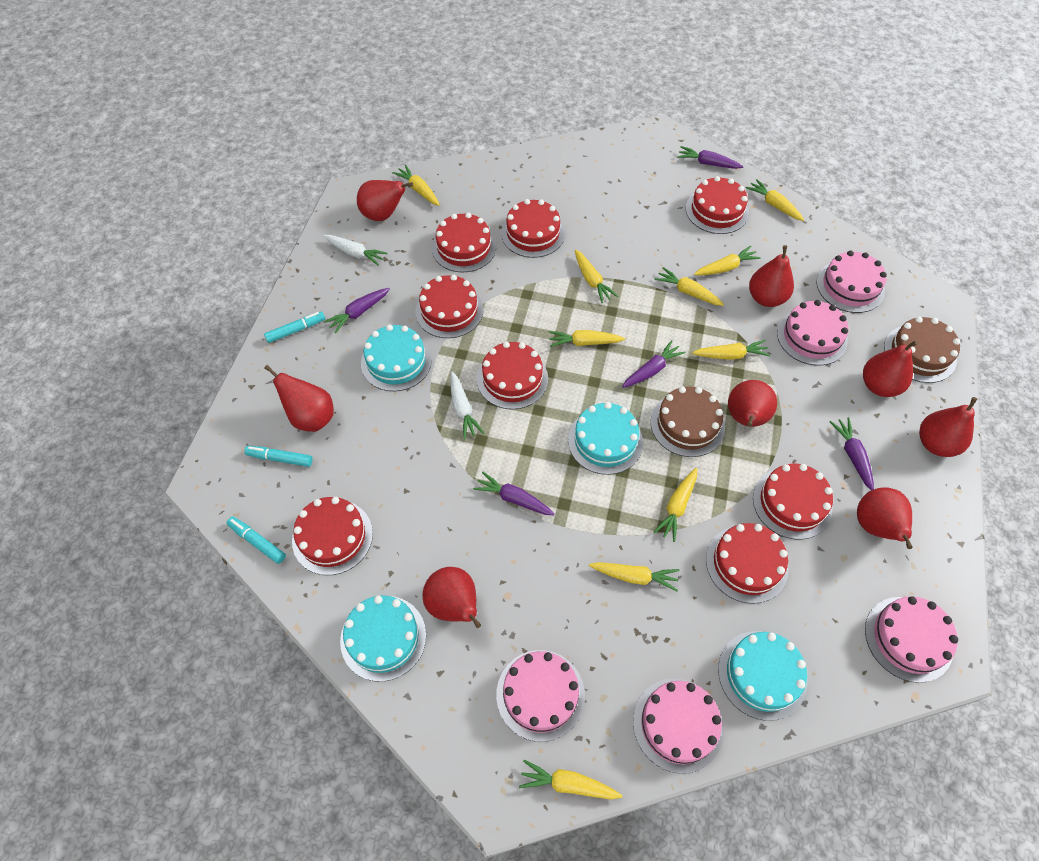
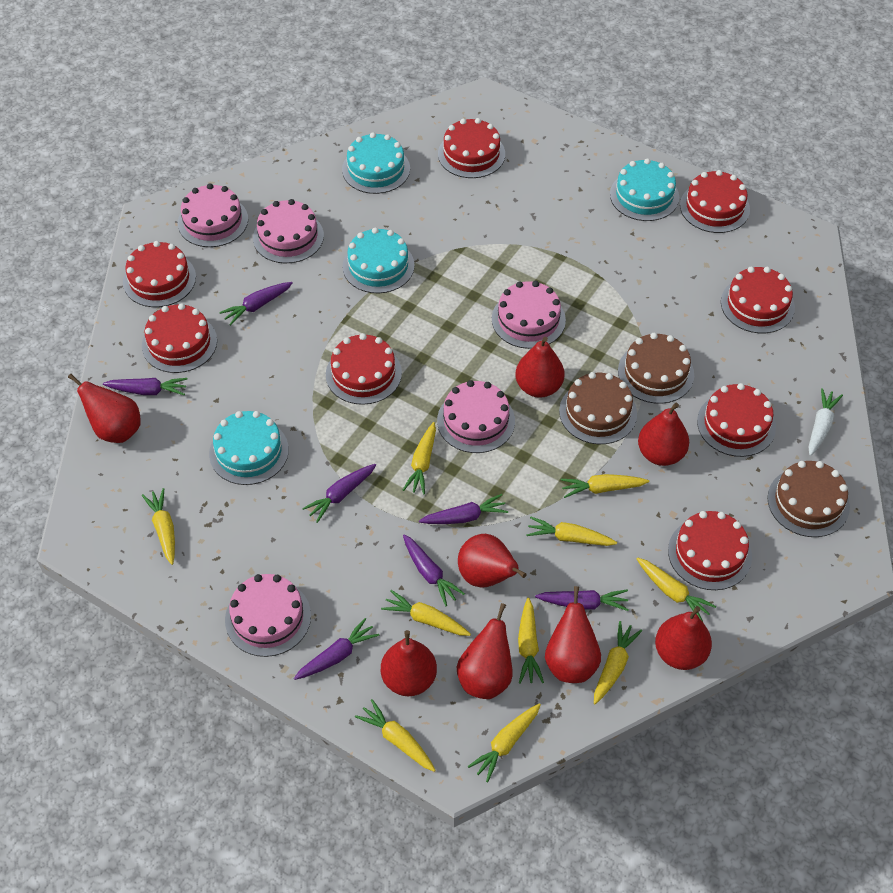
brown cake: [651,386,725,457] [884,317,960,383] = 2 -> [559,372,637,444] [618,333,694,404] [767,461,850,537] = 3
purple carrot: [324,288,390,334] [473,472,555,515] [622,340,686,388] [677,146,743,169] [830,417,874,490] = 5 -> [103,378,187,396] [219,282,293,326] [294,618,380,680] [302,464,376,523] [403,534,465,606] [419,494,508,524] [535,589,629,611] = 7
turquoise marker: [227,517,286,564] [244,446,312,467] [264,311,325,343] = 3 -> none = 0
white carrot: [323,235,388,266] [450,371,484,439] = 2 -> [809,388,843,456] = 1

